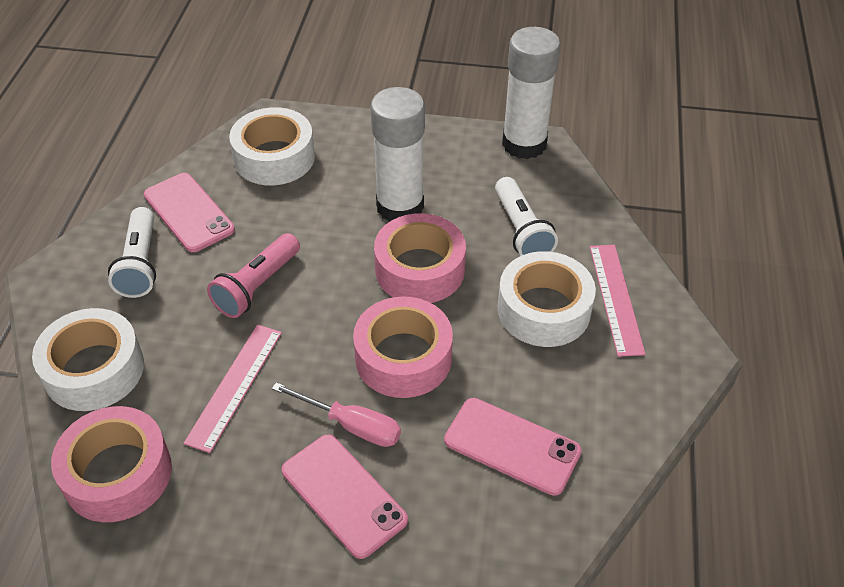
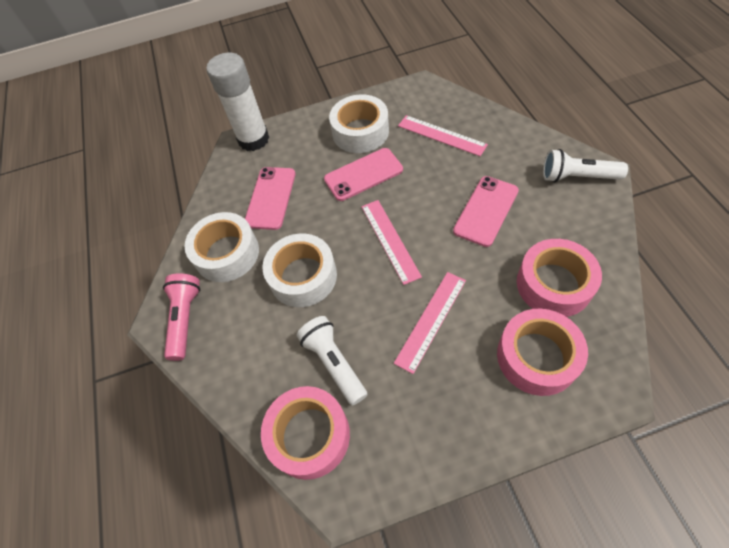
pink ruler: [183,325,282,453] [590,245,645,357] = 2 -> [362,200,422,285] [394,272,466,374] [398,115,488,156] = 3
pink screwdriver: [272,382,401,447] = 1 -> none = 0
white glue stick: [371,87,425,222] [502,27,561,159] = 2 -> [206,53,269,151] = 1

